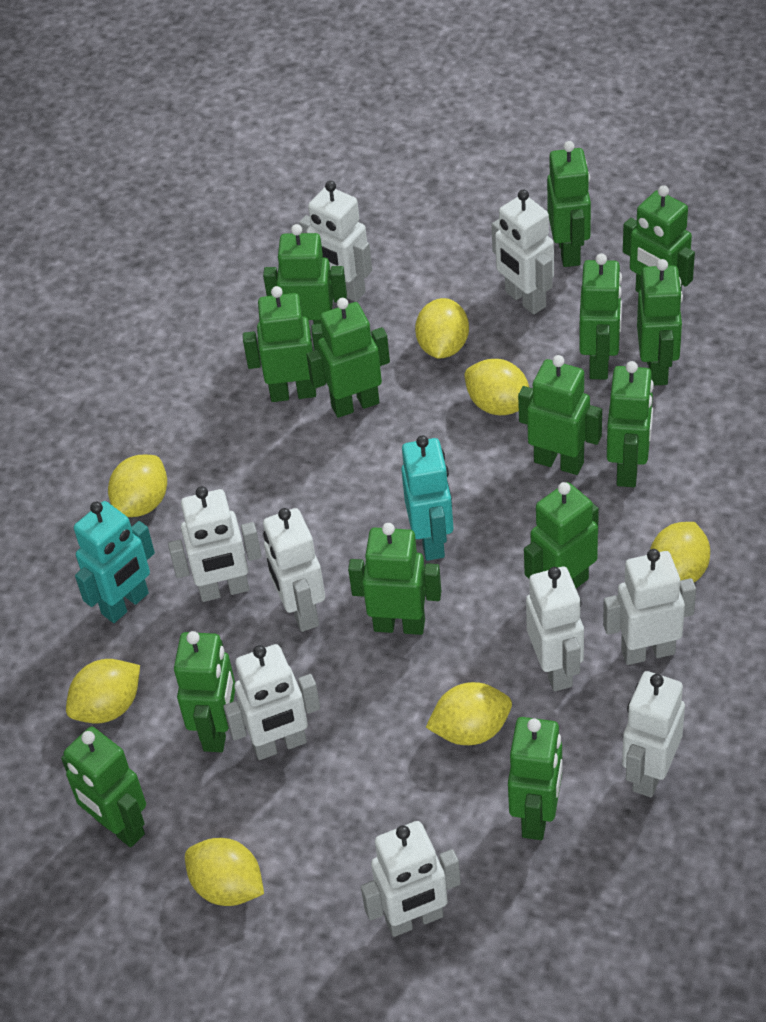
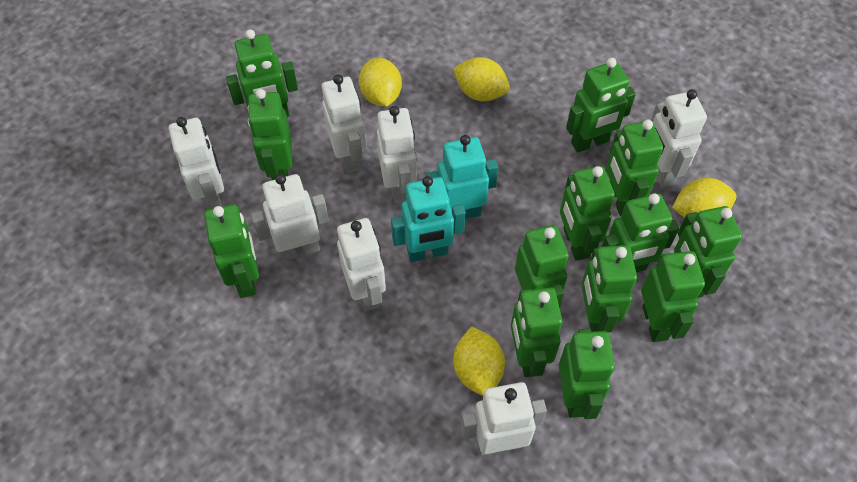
green robot: [61,727,146,847] [174,631,235,752] [243,286,323,402] [263,224,347,324] [306,298,390,418] [348,523,441,635] [508,717,562,840] [518,355,602,475] [524,482,599,588] [547,141,591,267] [579,253,622,380] [607,361,654,487] [623,185,695,293] [637,259,683,386] = 14 -> [204,204,259,298] [226,29,298,117] [248,89,292,180] [511,288,563,377] [515,225,569,308] [559,329,615,419] [560,166,615,261] [566,58,636,153] [581,245,637,333] [602,193,679,272] [606,120,663,216] [641,251,705,342] [674,206,742,298] = 13
white robot: [168,486,262,602] [223,644,320,760] [263,508,325,632] [299,181,372,302] [361,821,461,937] [491,190,554,315] [526,567,584,691] [603,549,696,665] [622,671,685,797] = 9 -> [169,117,224,210] [251,174,329,261] [322,74,366,173] [337,218,386,312] [377,106,417,203] [461,382,547,456] [651,89,707,188] = 7
yellow lemon: [66,659,140,724] [108,455,167,517] [185,838,264,906] [415,298,469,359] [426,682,512,745] [464,359,529,415] [650,522,710,582] = 7 -> [359,58,402,107] [453,57,510,101] [453,326,505,396] [672,178,736,218] = 4

